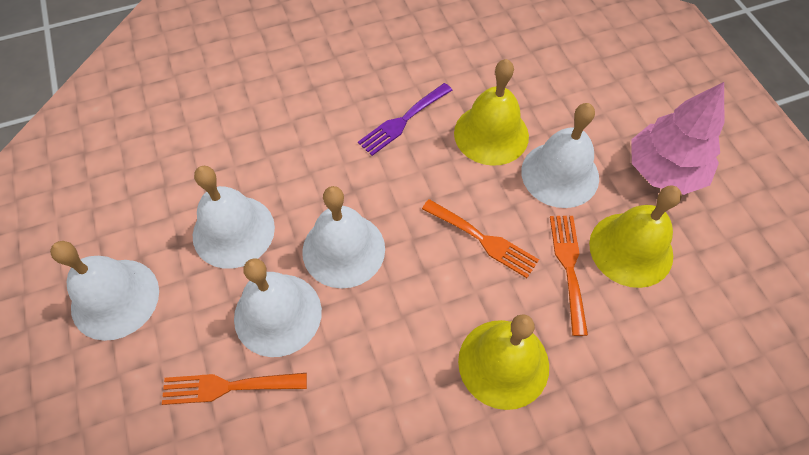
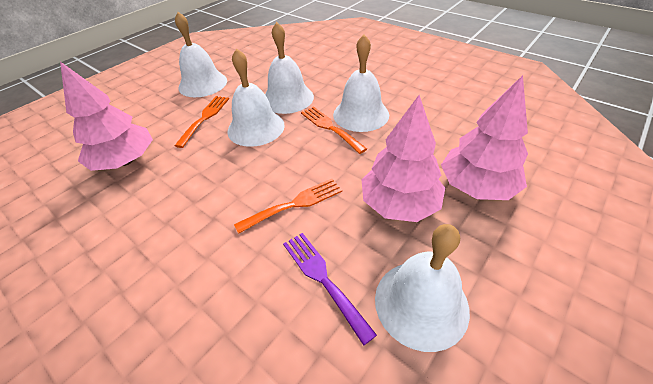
pink tree: [631,82,724,195] = 1 -> [60,62,153,171] [362,95,445,222] [441,75,528,200] = 3
yellow bell: [454,59,529,166] [458,314,549,410] [589,186,682,288] = 3 -> none = 0

